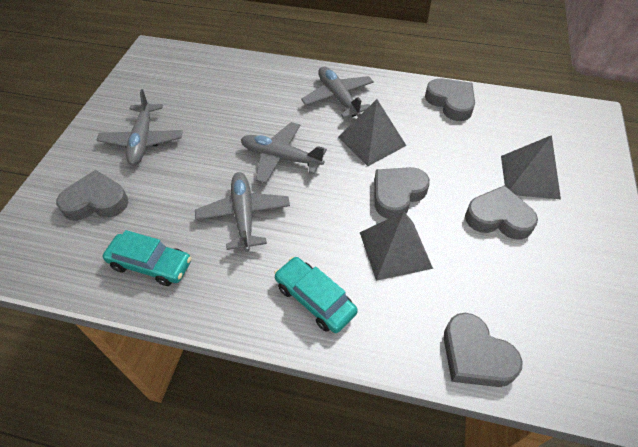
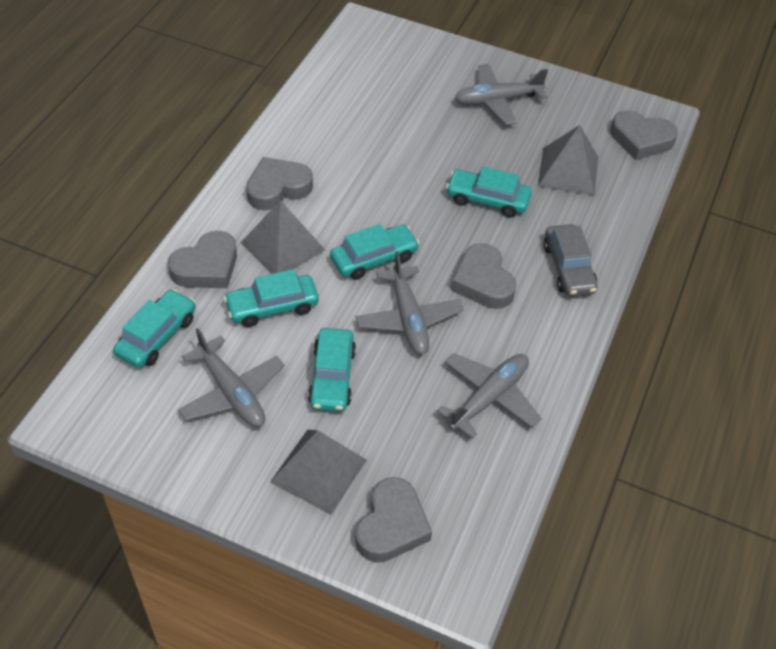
grey car: none = 0 -> [544,224,598,296] = 1
turquoise car: [103,230,192,286] [274,257,358,333] = 2 -> [113,289,196,368] [224,269,319,327] [308,328,356,412] [330,224,419,280] [446,166,532,217] = 5

